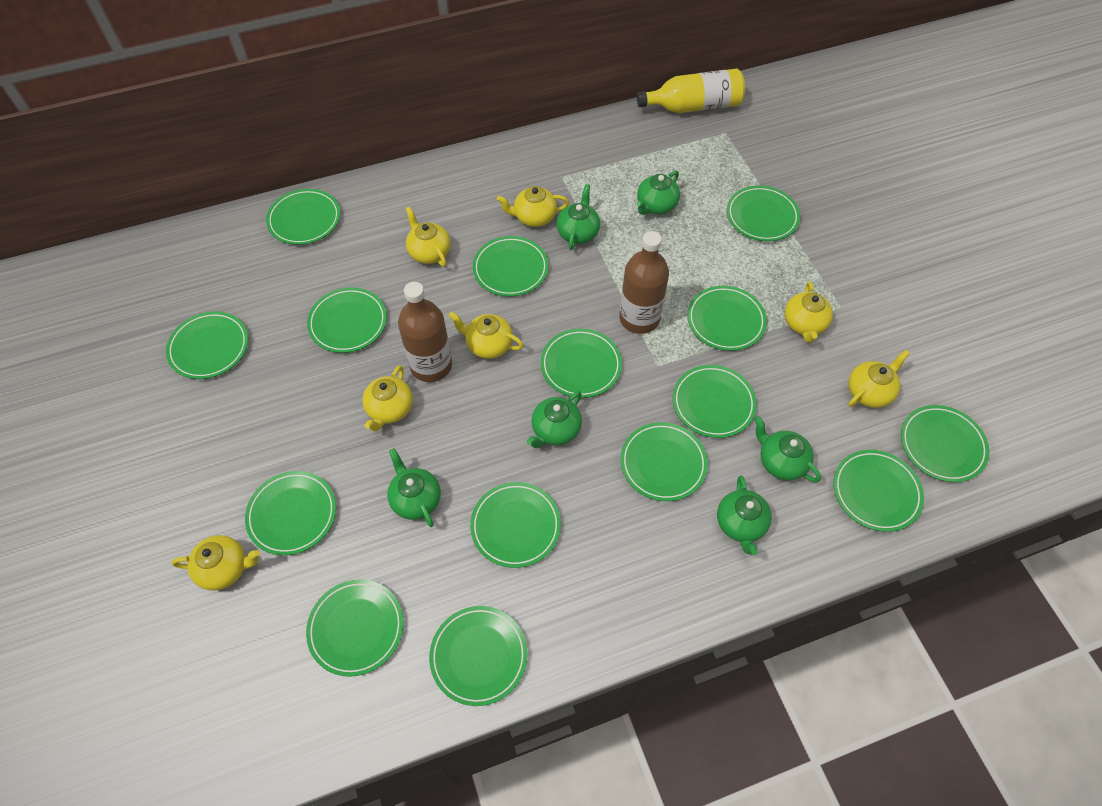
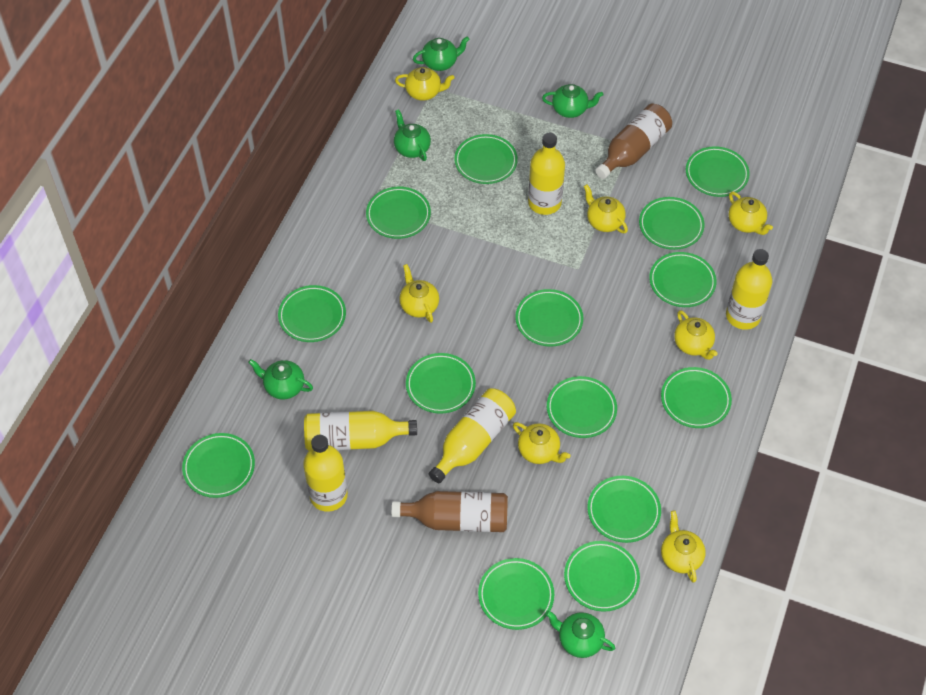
green plate: [166,311,248,379] [245,471,336,555] [266,189,340,245] [306,579,403,677] [307,288,387,353] [429,606,528,706] [470,482,561,568] [473,236,548,297] [541,329,622,398] [621,422,708,501] [673,365,757,438] [687,286,767,351] [727,186,800,241] [833,450,924,532] [901,405,989,482] = 15 -> [182,433,255,498] [278,285,346,342] [366,187,431,239] [406,353,476,414] [454,134,518,184] [478,558,554,630] [515,289,584,346] [547,376,617,438] [564,541,640,612] [587,476,661,543] [639,197,704,250] [649,252,716,307] [661,367,732,428] [686,146,750,197] = 14
green teapot: [387,448,441,527] [527,391,582,448] [557,184,600,250] [637,170,680,215] [717,476,772,555] [754,416,821,482] = 6 -> [248,359,313,399] [394,109,431,161] [413,37,470,71] [542,84,603,118] [546,610,615,658] = 5
yellow bottle: [637,69,745,113] = 1 -> [303,435,348,512] [304,411,417,451] [429,388,516,483] [528,133,565,215] [726,249,772,330] = 5

